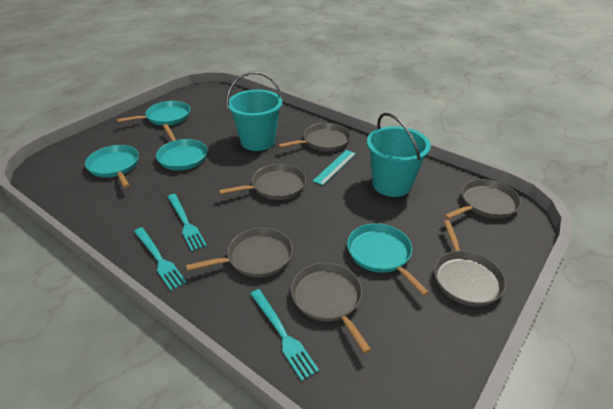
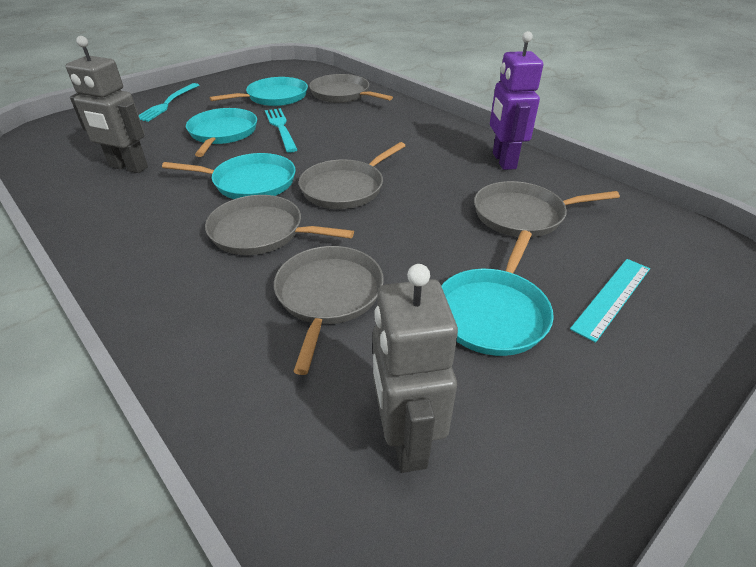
grey pan: [186,227,293,278] [219,164,306,200] [278,123,351,151] [291,263,371,354] [434,220,506,307] [444,179,521,219] = 6 -> [205,195,354,255] [274,246,384,375] [299,142,406,209] [309,74,393,103] [474,181,620,237] = 5
grey robot: none = 0 -> [66,36,148,173] [373,264,458,473] = 2
purple robot: none = 0 -> [490,31,543,170] = 1
turquoise bucket: [226,72,282,151] [367,113,431,197] = 2 -> none = 0
turquoise fork: [134,227,187,291] [168,194,207,251] [250,289,319,381] = 3 -> [139,83,199,122] [265,108,298,153] = 2

